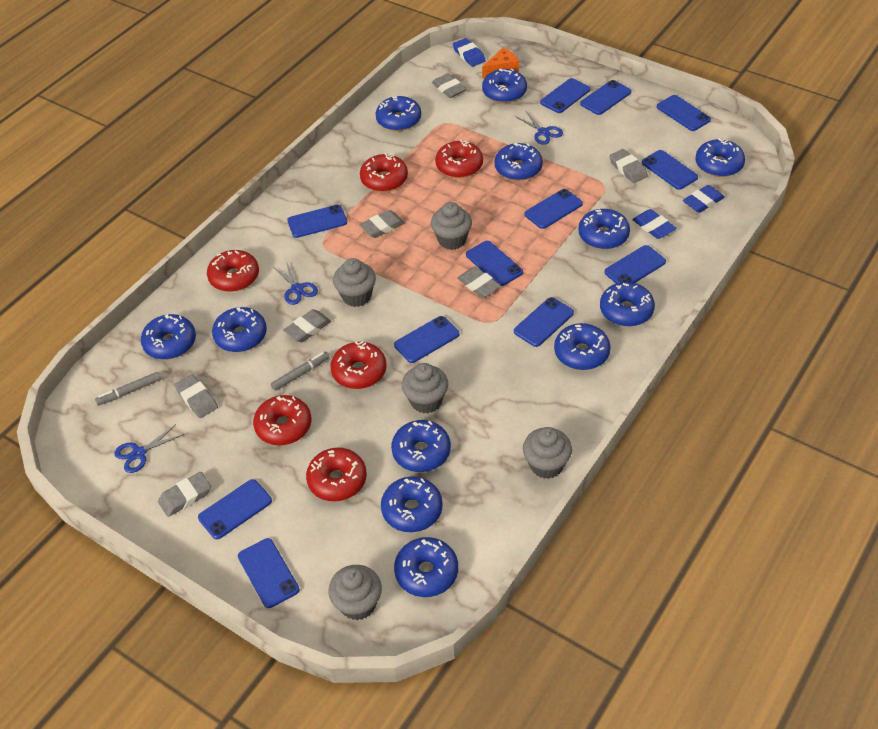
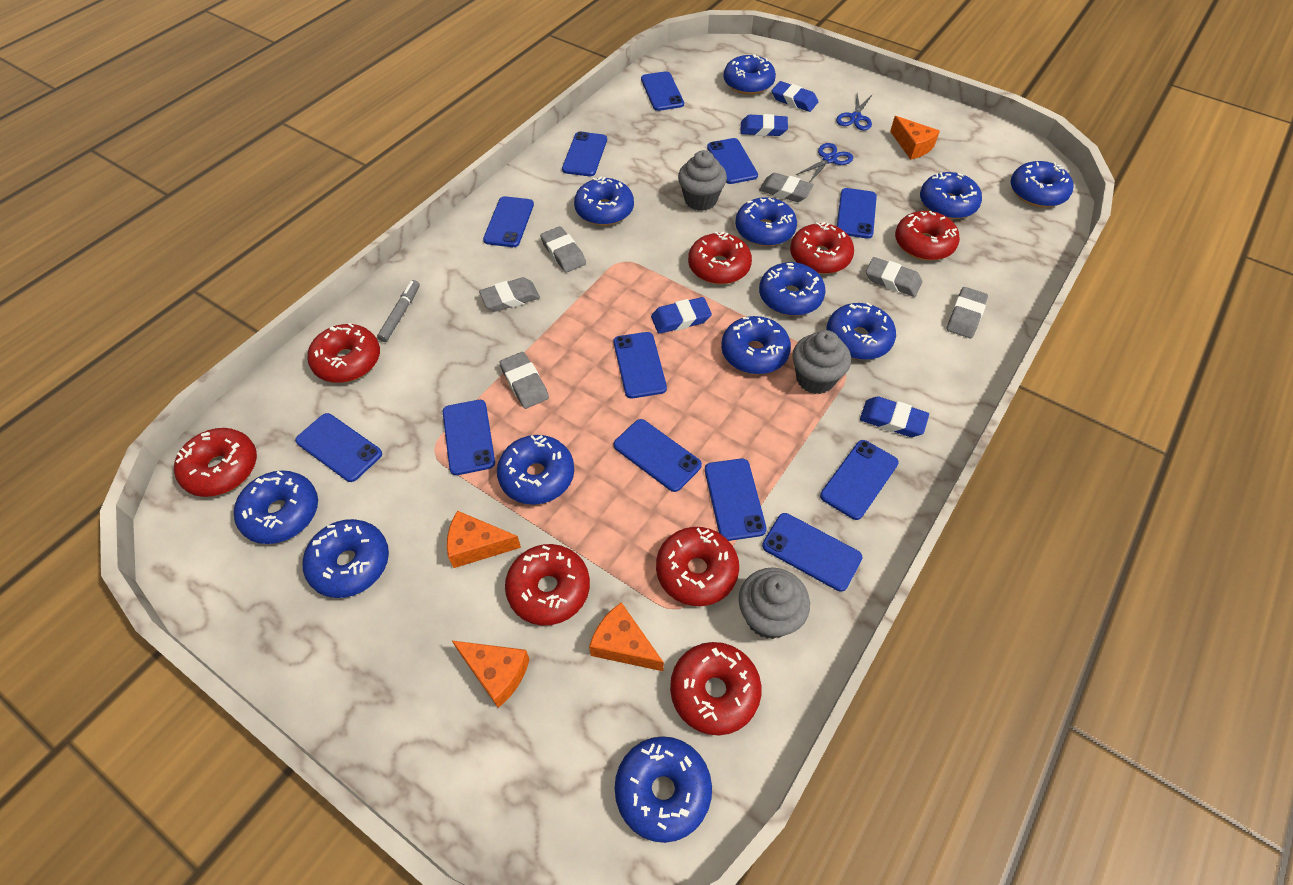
blue eraser: [453,38,486,67] [632,209,676,239] [683,185,725,213] = 3 -> [651,297,712,334] [741,114,788,136] [772,81,818,112] [860,396,929,437] = 4
blue scissors: [114,424,184,473] [273,261,318,305] [515,110,563,145] = 3 -> [796,143,853,183] [836,94,872,131] = 2
grey cupcake: [328,565,382,620] [333,258,376,307] [402,363,448,413] [431,202,472,250] [523,427,572,479] = 5 -> [678,150,727,211] [738,567,810,639] [792,330,851,394] = 3
grey eraser: [158,472,211,517] [174,374,218,418] [283,309,331,342] [360,210,405,238] [432,74,466,98] [457,266,501,298] [609,149,648,183] = 7 -> [479,277,540,312] [499,352,549,409] [540,226,586,273] [759,173,814,202] [866,257,922,297] [946,287,988,338] = 6
grey marker: [95,372,161,405] [271,352,329,391] = 2 -> [377,280,420,342] = 1
orange cheese: [482,48,519,78] = 1 -> [447,511,521,568] [452,641,530,708] [589,602,664,671] [890,116,940,160] = 4
red donut: [207,250,259,292] [253,395,311,445] [306,448,367,501] [330,341,387,389] [360,153,408,192] [435,140,483,178] = 6 -> [174,428,257,497] [307,323,380,383] [505,544,590,625] [656,527,739,606] [670,642,761,735] [688,232,752,284] [790,222,854,274] [895,211,960,261] = 8

